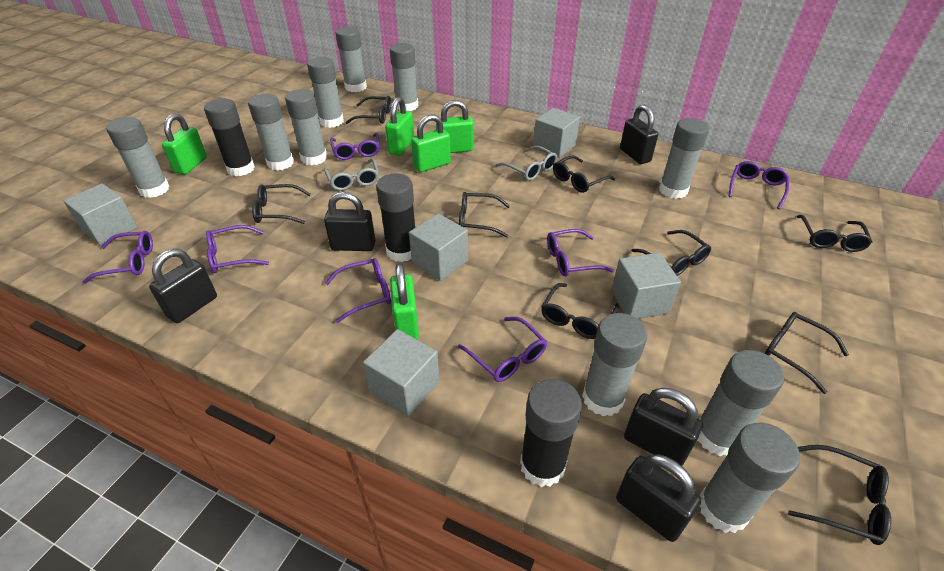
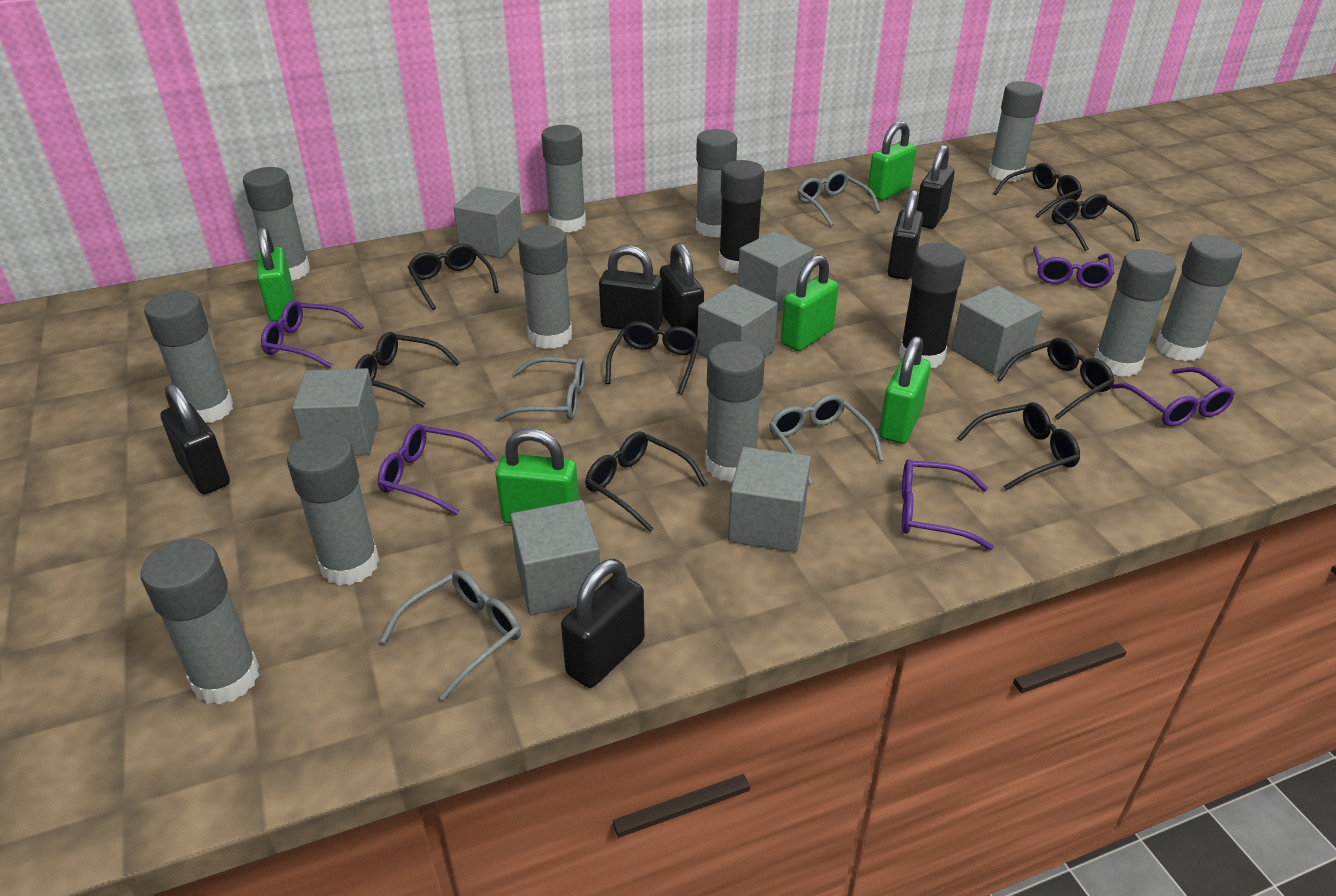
black glasses: [252,184,310,224] [345,96,391,124] [459,192,510,238] [541,283,619,339] [553,155,615,193] [632,230,711,276] [765,312,849,394] [788,445,891,545] [797,215,872,252] = 9 -> [355,332,460,407] [408,244,499,310] [585,431,707,532] [605,321,700,395] [957,402,1080,490] [993,163,1082,217] [997,338,1115,420] [1052,194,1140,251] = 8
black glue stick: [204,99,255,176] [376,174,415,262] [520,379,582,487] = 3 -> [719,160,764,273] [899,243,965,368] = 2
black padlock: [149,249,217,323] [324,192,376,251] [616,454,701,542] [620,105,658,164] [624,388,703,466] = 5 -> [160,383,230,494] [561,559,645,688] [599,245,662,330] [660,243,704,336] [887,189,923,280] [916,144,955,229] = 6
grey cube: [64,183,138,246] [363,329,440,417] [409,213,468,281] [533,108,580,158] [611,253,681,319] = 5 -> [292,368,379,456] [453,187,523,258] [510,500,601,615] [697,284,778,358] [728,447,811,552] [738,231,813,311] [951,286,1043,374] = 7
grey glasses: [324,158,379,191] [496,146,557,181] = 2 -> [380,570,521,700] [495,357,585,421] [769,394,884,485] [797,170,880,226] = 4
grey glue stick: [106,117,169,198] [248,94,294,171] [285,89,327,165] [307,57,344,128] [335,27,367,92] [390,43,418,111] [582,313,647,416] [659,118,709,199] [697,350,784,456] [699,423,800,533] = 10 -> [141,539,259,705] [144,291,233,423] [243,167,310,281] [287,433,379,586] [518,225,572,349] [541,125,586,233] [696,129,737,238] [705,341,765,482] [988,81,1043,182] [1094,249,1177,377] [1156,236,1242,361] = 11
purple glasses: [83,231,153,284] [206,225,269,273] [325,258,391,323] [330,132,379,160] [458,317,547,382] [547,229,614,276] [728,161,789,209] = 7 -> [261,300,364,368] [378,424,496,515] [902,459,994,550] [1033,246,1114,288] [1112,367,1235,427] = 5

